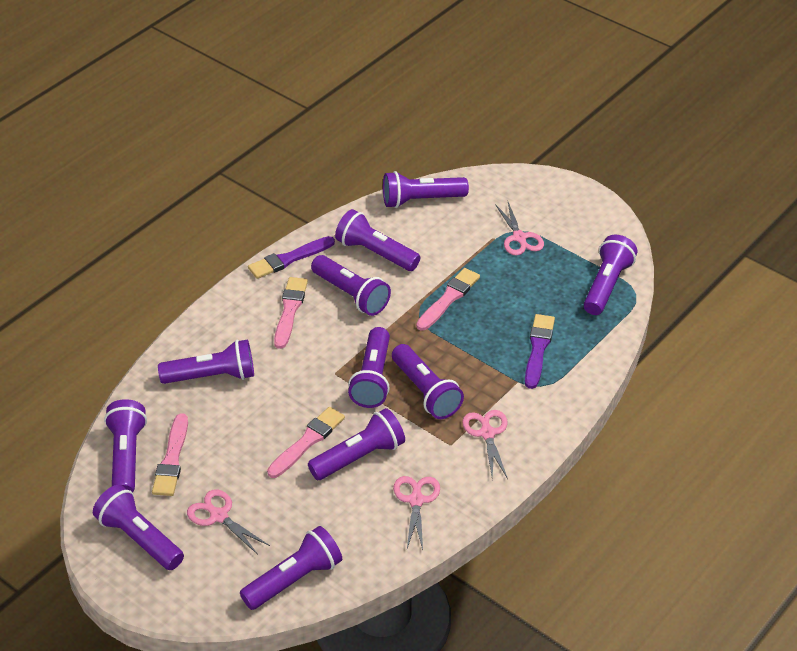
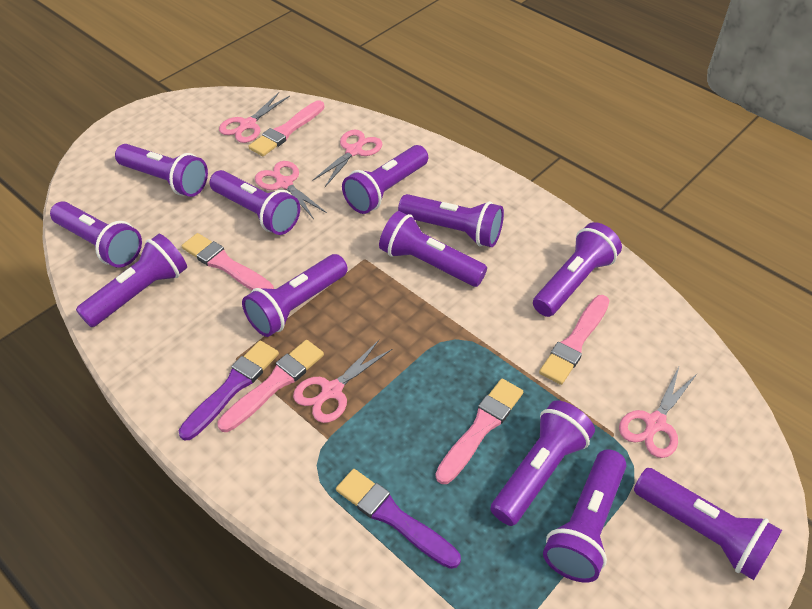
pink brush: [152,413,188,496] [267,407,345,478] [274,277,308,349] [416,268,480,331] = 4 -> [182,233,274,290] [218,340,324,432] [248,100,325,156] [436,379,523,484] [539,295,610,385] = 5
pink scissors: [187,490,270,555] [393,476,440,550] [462,410,508,479] [495,202,544,255] = 4 -> [219,92,290,143] [255,161,327,219] [293,340,392,423] [312,130,383,187] [619,367,697,458] = 5
purple flashlight: [93,485,184,570] [104,399,147,493] [158,339,254,384] [240,526,342,610] [308,408,405,480] [311,255,391,316] [335,209,420,271] [348,327,390,408] [383,171,469,208] [392,344,464,419] [584,235,637,315] = 11 -> [50,201,142,268] [76,234,187,327] [115,144,208,197] [210,170,300,235] [242,254,348,337] [342,145,428,214] [379,211,487,287] [398,194,504,247] [490,400,595,526] [533,222,622,317] [543,449,627,583] [634,468,782,580] = 12

